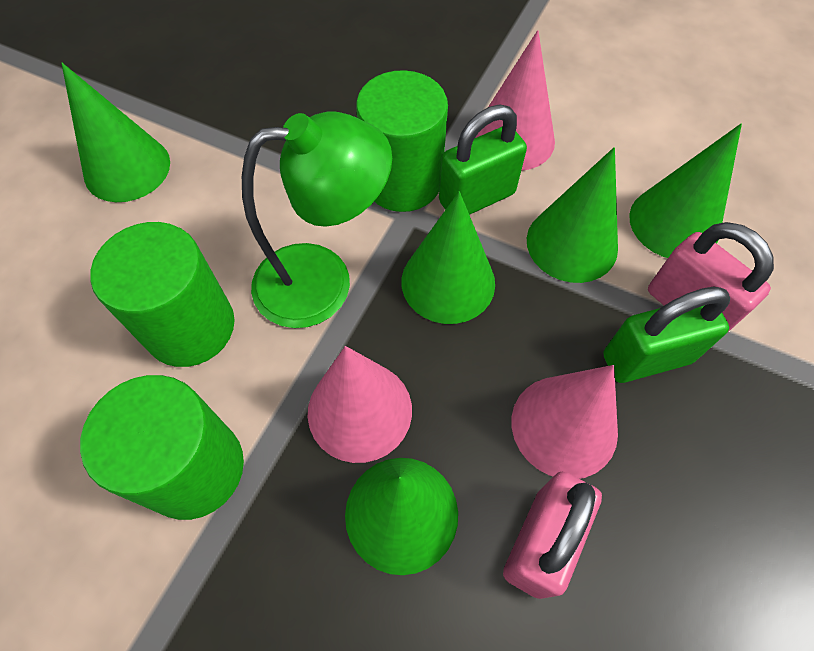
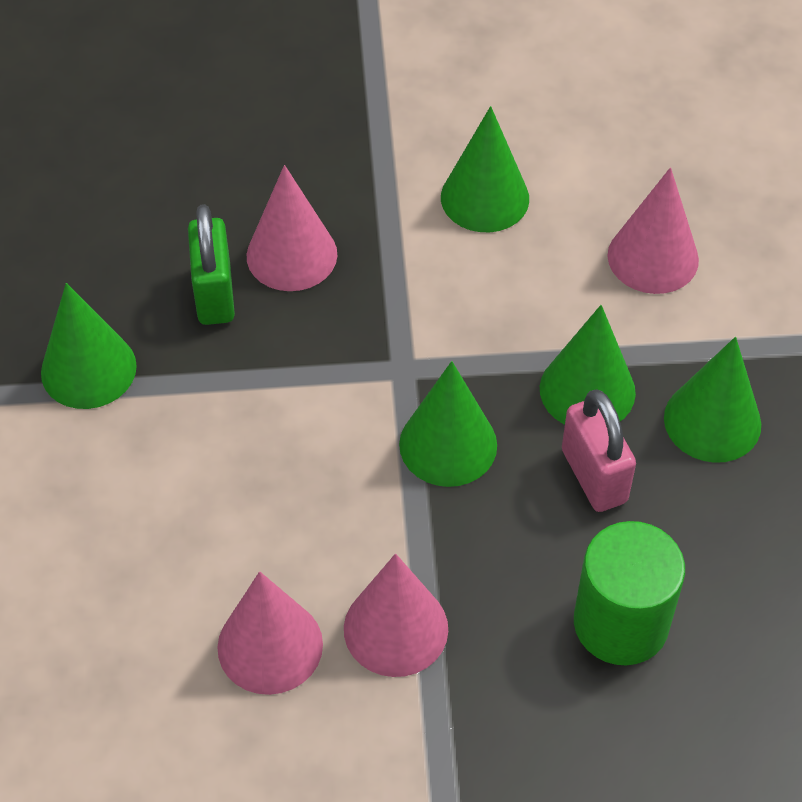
green cylinder: [80,375,244,520] [90,222,235,367] [356,70,448,212] = 3 -> [574,521,685,665] = 1
green lamp: [242,111,392,328] = 1 -> none = 0
green padlock: [439,105,527,215] [603,286,730,383] = 2 -> [188,204,235,325] = 1
pink cone: [308,346,412,463] [475,30,555,171] [512,365,618,479] = 3 -> [217,571,323,695] [247,165,337,291] [344,554,448,677] [608,167,699,294] = 4
pink padlock: [503,472,602,599] [648,222,774,333] = 2 -> [562,389,636,512] = 1

